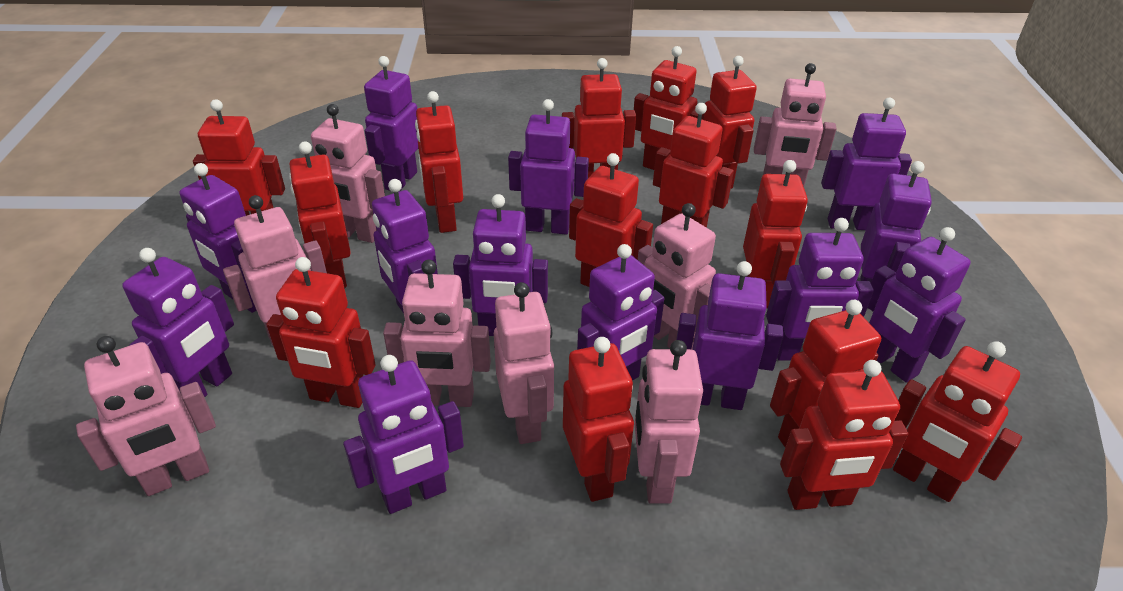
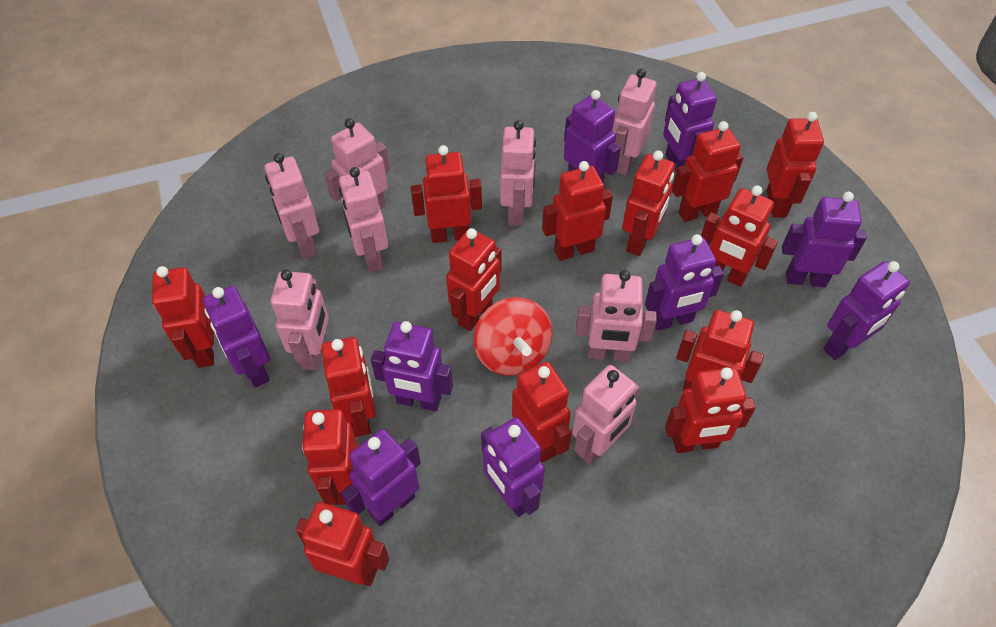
purple robot: [122,248,234,397] [180,163,256,313] [343,355,464,514] [364,56,419,192] [372,179,438,313] [453,194,548,336] [508,99,589,235] [577,244,665,381] [676,261,783,410] [766,218,874,361] [821,98,912,230] [860,161,932,283] [868,227,971,382] = 13 -> [203,286,270,387] [341,429,421,526] [371,321,453,412] [481,417,545,517] [564,90,621,182] [645,234,724,331] [663,72,717,171] [782,191,867,287] [823,261,910,360] = 9
red spinning top: none = 0 -> [473,297,552,376] = 1

